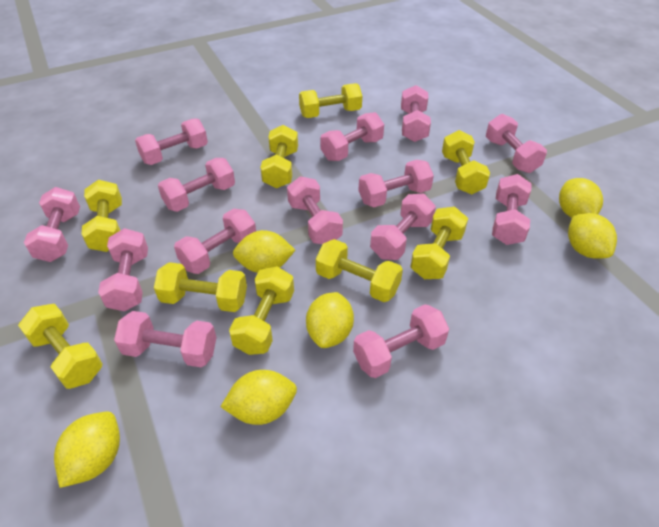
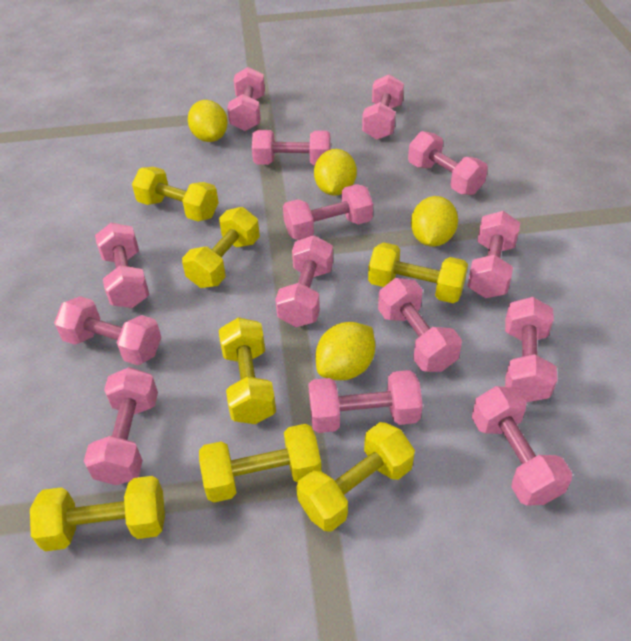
yellow dumbbell: [18,304,103,389] [82,180,122,252] [154,262,247,312] [229,266,294,355] [260,125,298,188] [299,83,362,118] [316,239,403,302] [411,207,468,279] [442,130,490,194] = 9 -> [30,476,165,551] [132,167,219,221] [182,207,260,288] [199,424,322,502] [219,317,276,424] [296,422,415,532] [368,242,468,303] = 7
yellow lemon: [54,411,120,488] [221,370,297,425] [233,230,295,273] [306,292,354,348] [559,178,603,218] [568,213,617,259] = 6 -> [188,100,228,142] [314,149,357,196] [316,322,375,380] [411,196,458,247] = 4

